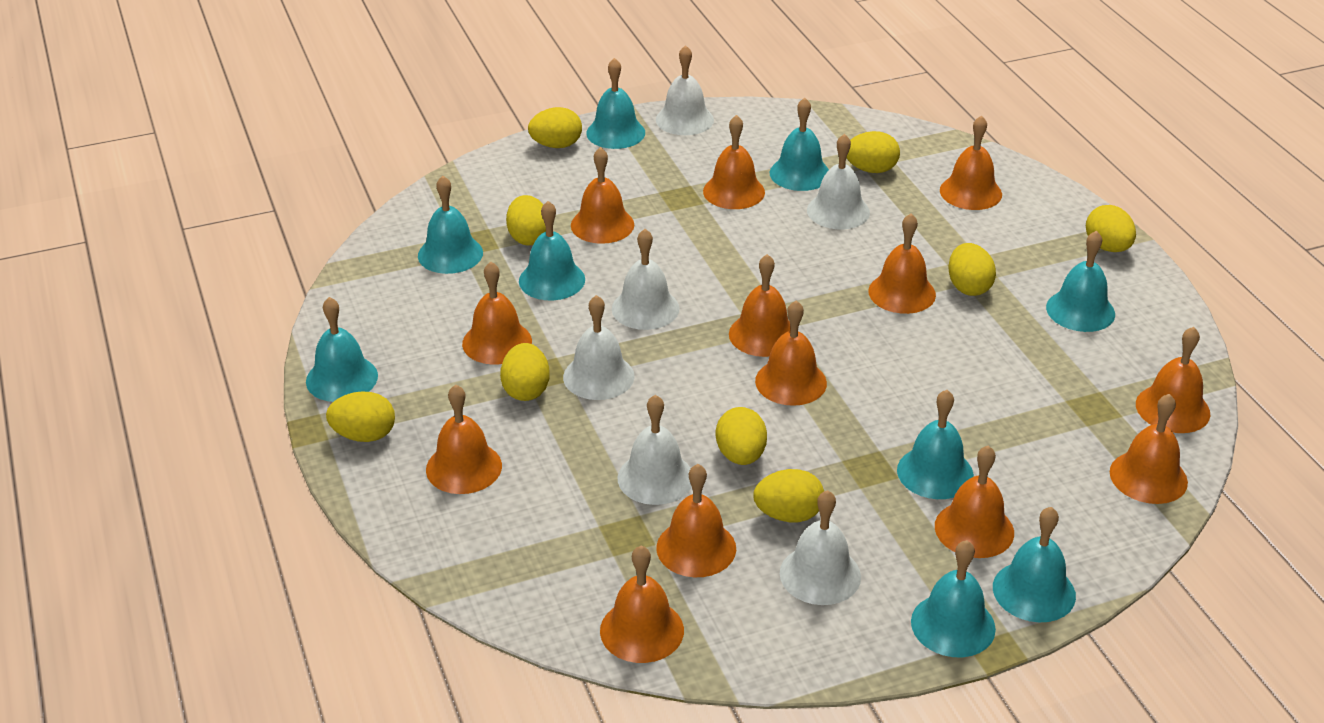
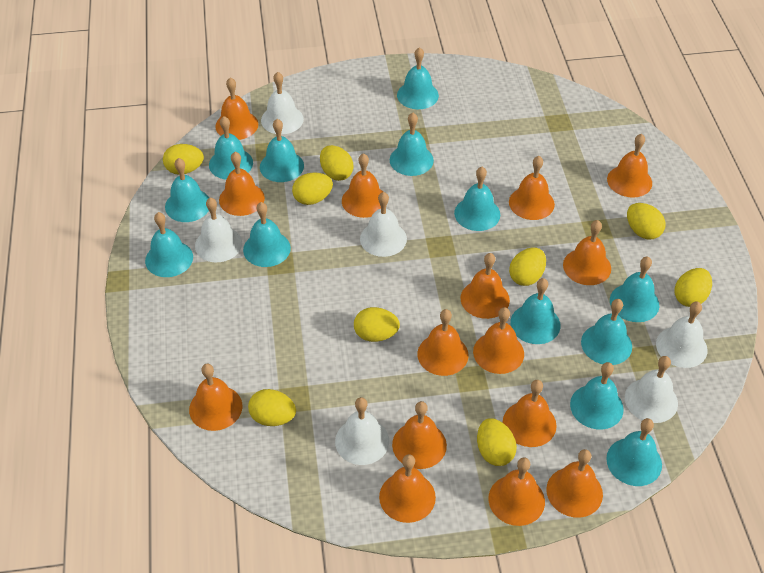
orange bell: [426,384,502,494] [462,262,532,365] [571,147,634,244] [600,546,684,663] [656,464,736,577] [703,115,765,209] [729,254,791,357] [755,300,827,406] [868,214,936,314] [935,446,1014,558] [940,115,1002,210] [1110,394,1188,504] [1136,327,1210,433] = 13 -> [189,364,242,431] [215,77,258,140] [219,152,265,216] [342,153,383,218] [379,454,436,523] [392,401,447,469] [417,309,469,376] [461,253,510,319] [473,307,524,374] [488,458,545,526] [503,380,557,447] [509,156,555,220] [546,449,603,518] [563,220,611,285] [607,134,652,198] = 15
turquoise bell: [306,297,378,402] [418,176,483,274] [519,201,585,300] [586,58,645,149] [770,98,829,191] [897,390,974,499] [911,540,996,657] [993,507,1076,622] [1046,230,1115,332] = 9 -> [145,212,193,277] [165,158,209,222] [209,116,253,179] [243,202,291,267] [260,119,304,182] [390,113,434,176] [397,47,439,109] [454,167,500,231] [510,278,561,344] [570,362,624,429] [581,299,632,365] [606,418,662,486] [610,257,659,322] = 13

